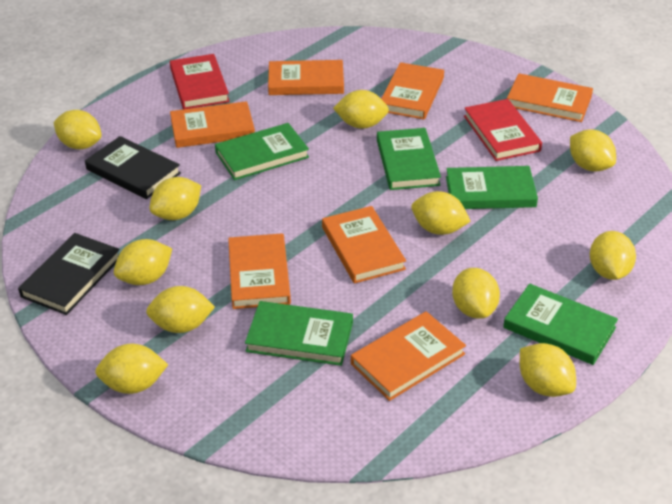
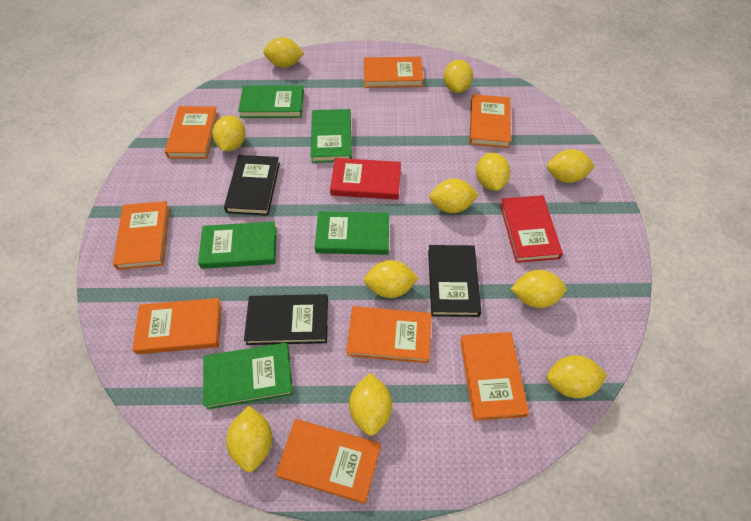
black book: [18,233,120,315] [85,136,181,199] = 2 -> [224,155,280,216] [244,294,328,345] [428,245,481,317] = 3
orange book: [170,101,255,148] [228,233,291,309] [268,60,344,95] [322,206,406,283] [351,311,466,401] [381,62,444,119] [507,73,593,122] = 7 -> [113,201,170,270] [132,298,222,354] [165,106,218,159] [275,419,381,504] [346,306,431,363] [364,57,423,88] [460,332,529,421] [469,94,511,148] = 8

